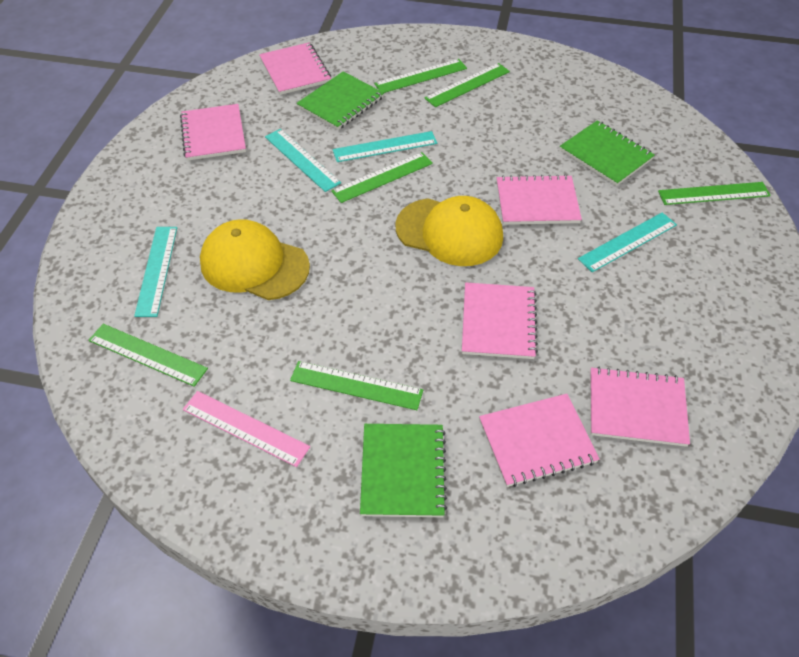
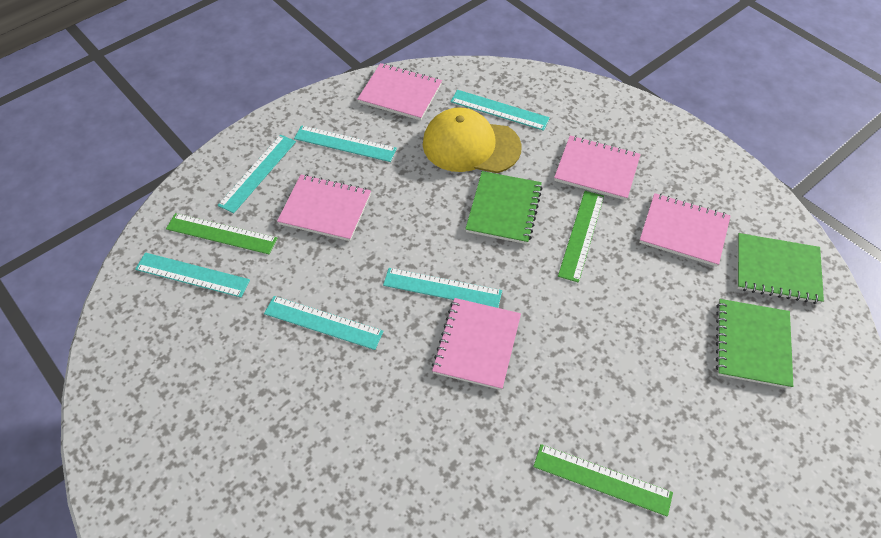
green ruler: [89,324,208,387] [290,361,423,410] [331,152,433,203] [374,59,467,93] [424,63,510,107] [658,182,771,205] = 6 -> [166,213,277,254] [533,444,673,517] [558,191,604,283] = 3
pink notebook: [180,104,246,161] [259,42,331,95] [462,283,538,359] [479,394,600,487] [497,174,582,225] [590,367,690,447] = 6 -> [277,174,371,241] [357,63,442,120] [432,298,521,390] [554,135,641,200] [639,193,730,267] = 5
pink ruler: [183,391,310,467] = 1 -> none = 0
turquoise ruler: [134,227,177,317] [265,129,341,192] [333,131,437,162] [578,212,677,272] = 4 -> [135,253,250,297] [218,135,296,213] [264,296,384,350] [294,125,397,162] [383,268,502,308] [450,90,550,131] = 6
yellow cap: [200,219,310,300] [395,196,503,266] = 2 -> [423,107,522,173] = 1

